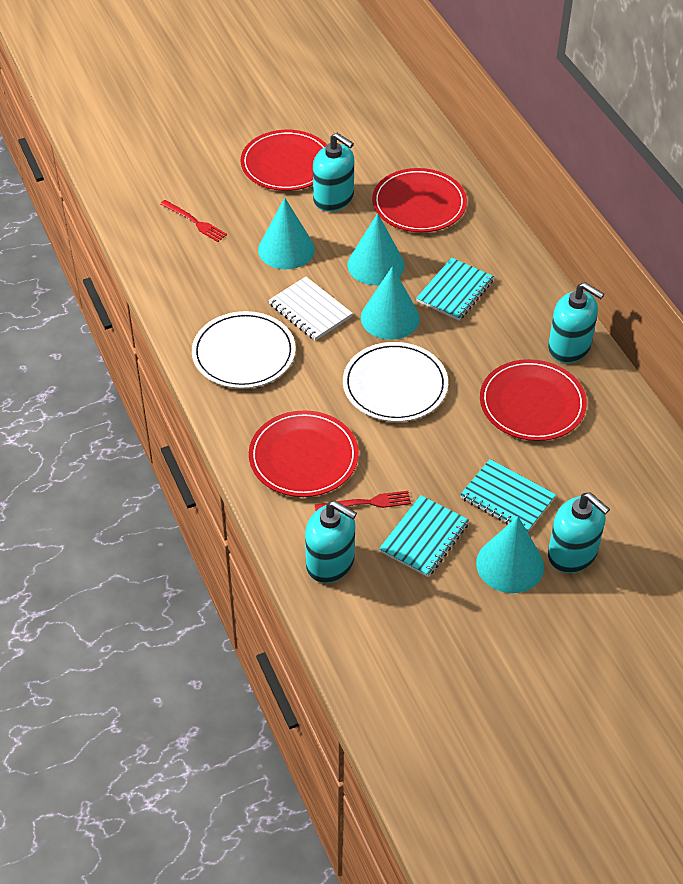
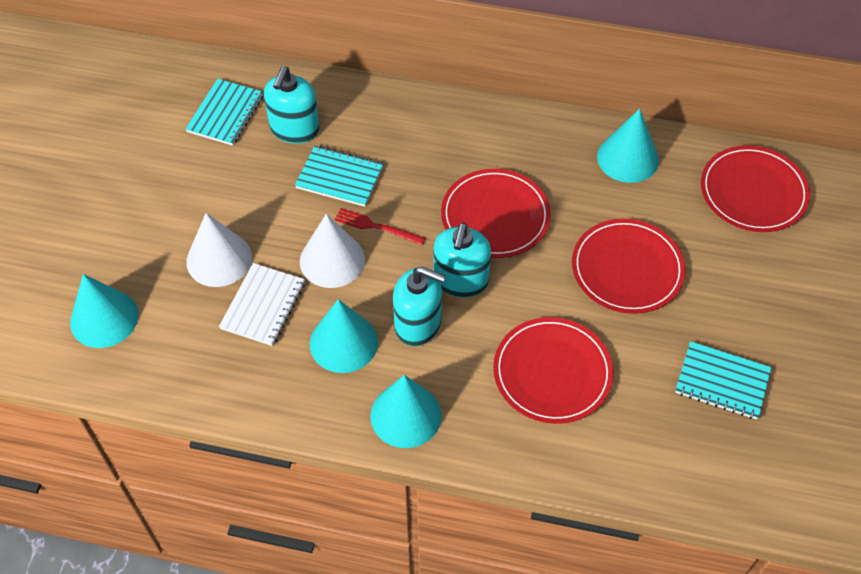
red fork: [160,200,227,242] [314,491,411,511] = 2 -> [334,208,425,245] = 1
turquoise soap dispenser: [305,501,357,583] [313,133,354,211] [548,282,604,363] [548,492,610,573] = 4 -> [264,67,320,143] [393,266,446,346] [434,223,491,298] = 3
white cone: none = 0 -> [186,213,252,287] [300,214,365,288] = 2
white plate: [192,311,296,388] [343,342,448,422] = 2 -> none = 0

